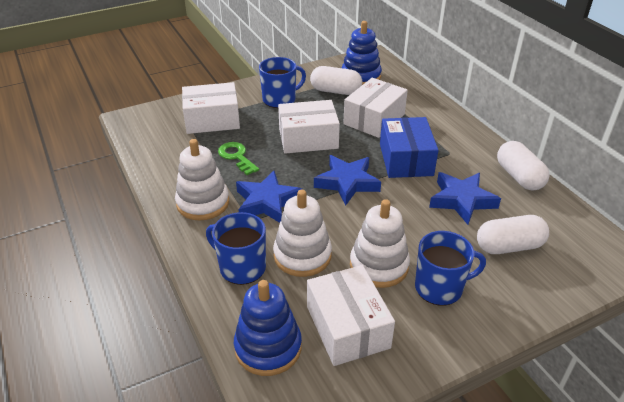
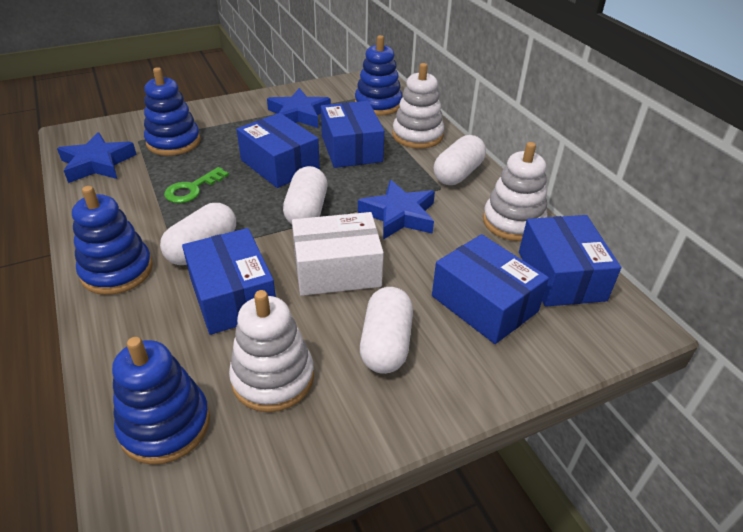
blue box: [380,117,439,178] = 1 -> [182,228,276,335] [236,113,320,188] [321,101,384,168] [432,234,549,344] [519,215,621,307] = 5
blue mug: [206,212,266,285] [259,57,306,108] [415,231,486,306] = 3 -> none = 0
blue stacking toy: [234,280,302,376] [342,21,382,85] = 2 -> [72,186,153,295] [112,337,210,465] [144,67,201,156] [355,35,402,116] = 4
white box: [182,82,240,134] [278,100,340,154] [307,265,395,366] [343,78,408,138] = 4 -> [292,212,384,296] = 1
white capsule: [310,66,362,95] [477,215,549,254] [497,141,550,191] = 3 -> [160,203,236,265] [283,166,327,224] [360,287,413,374] [434,135,486,185] = 4

